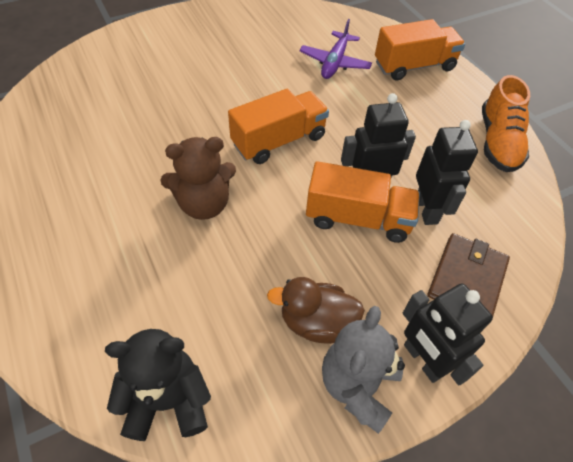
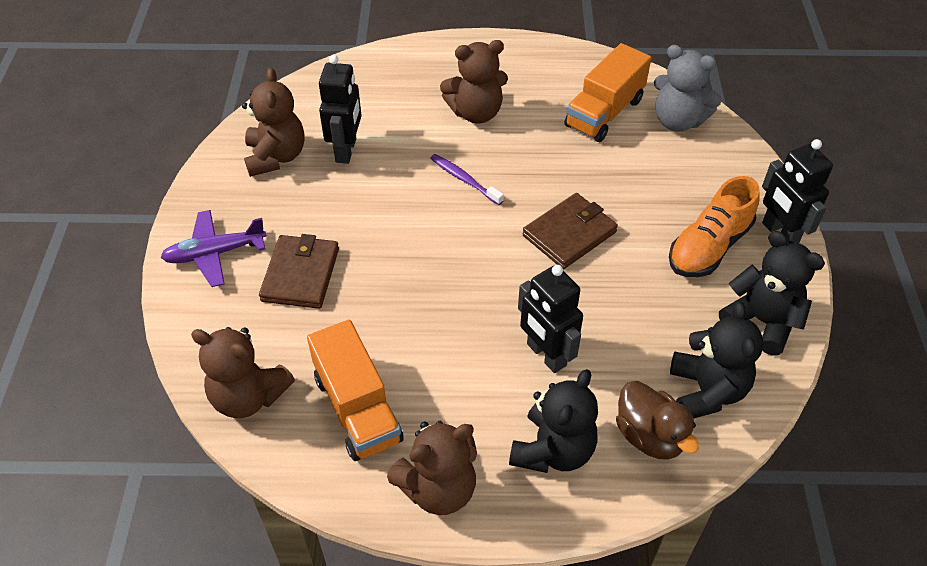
black teddy bear: [105,329,211,441] = 1 -> [509,369,598,473] [670,301,763,419] [719,231,825,356] = 3
brown teddy bear: [160,137,236,220] = 1 -> [191,327,295,418] [242,68,304,177] [387,421,477,515] [440,40,508,124] = 4
brown wallet: [427,233,510,316] = 1 -> [259,234,339,309] [523,193,618,269] = 2
orange truck: [228,89,329,164] [306,161,420,243] [375,19,465,80] = 3 -> [307,320,404,461] [564,43,651,142] = 2
purple toothbrush: none = 0 -> [430,154,504,205] = 1

